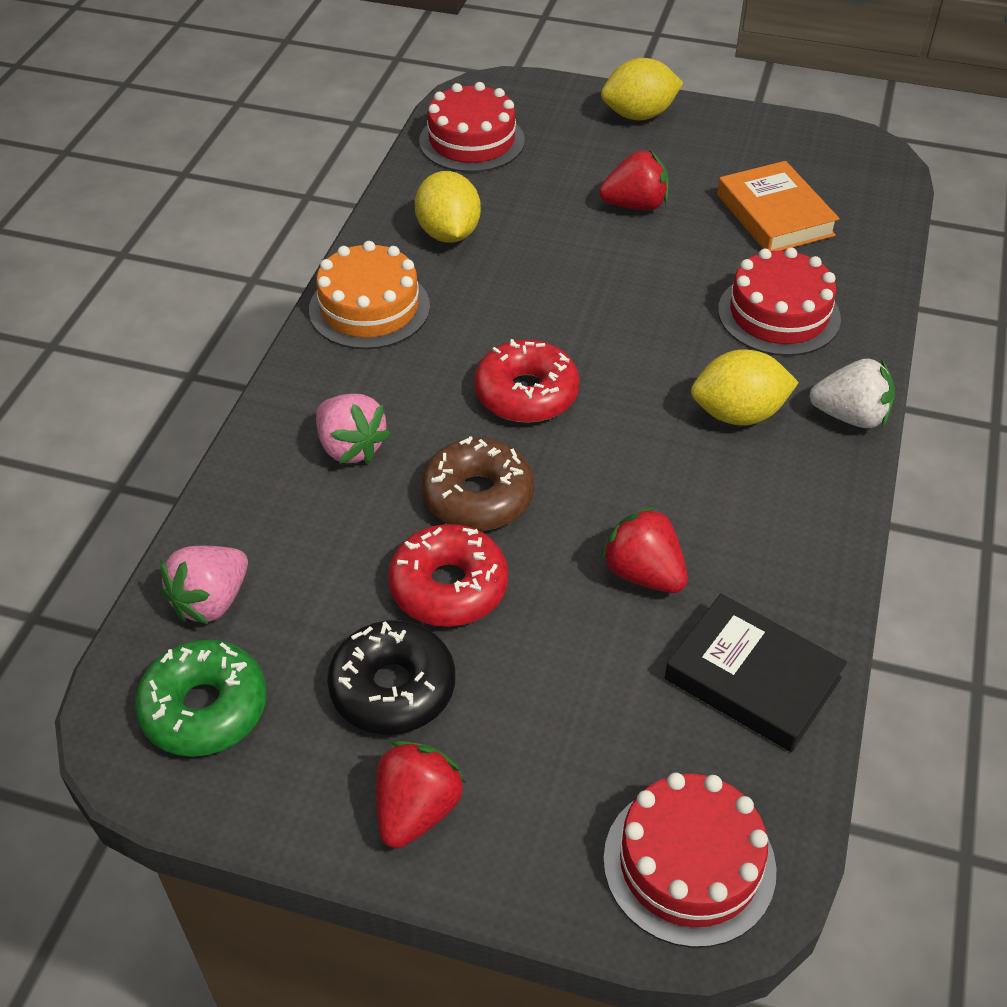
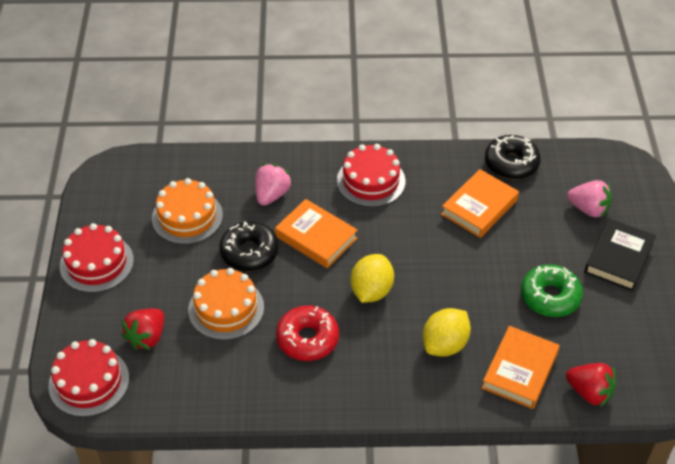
black donut: [327,620,455,735] = 1 -> [219,221,279,271] [485,135,541,179] = 2
brown donut: [421,436,534,531] = 1 -> none = 0
orange book: [717,161,840,251] = 1 -> [275,199,357,268] [441,169,519,238] [482,326,560,409] = 3
orange cake: [309,241,430,349] = 1 -> [152,178,223,244] [188,268,264,340] = 2
red donut: [388,524,508,627] [474,339,580,423] = 2 -> [276,306,339,361] = 1
red strawberry: [376,741,466,848] [599,150,669,211] [600,506,688,593] = 3 -> [121,309,164,350] [566,363,616,407] = 2
white strawberry: [809,359,895,428] = 1 -> none = 0
yellow lemon: [415,171,481,243] [601,58,683,120] [691,350,799,425] = 3 -> [351,254,394,303] [423,308,471,357] = 2

